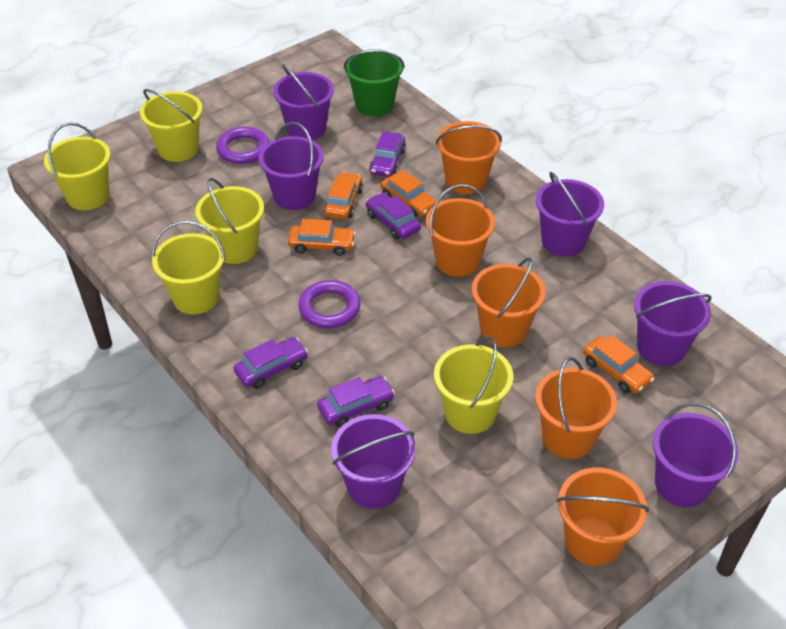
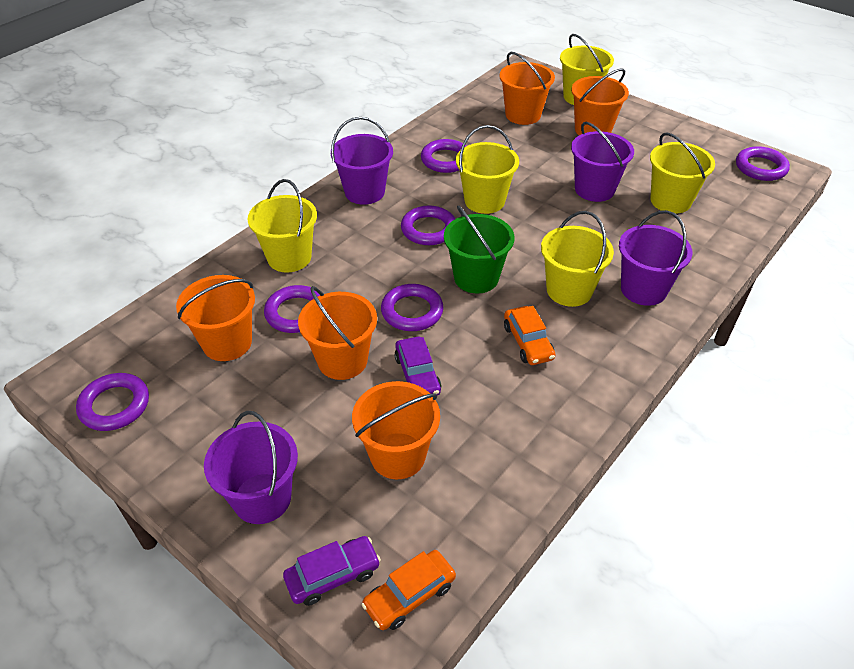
orange car: [288,219,356,256] [324,172,363,219] [381,170,436,217] [583,335,655,393] = 4 -> [361,550,456,630] [504,306,555,365] = 2
purple bucket: [259,122,324,210] [273,64,334,140] [331,414,415,509] [536,172,604,256] [634,281,712,366] [653,403,739,507] = 6 -> [204,411,298,524] [331,117,393,205] [571,122,634,202] [619,210,692,306] = 4
purple car: [234,337,308,389] [317,376,395,427] [366,193,421,239] [369,131,406,177] = 4 -> [283,536,381,606] [394,337,441,395] = 2
purple ring: [216,127,269,164] [298,280,361,328] = 2 -> [76,373,149,431] [264,285,320,333] [381,284,443,331] [401,205,455,245] [421,139,466,173] [736,146,790,181] = 6

